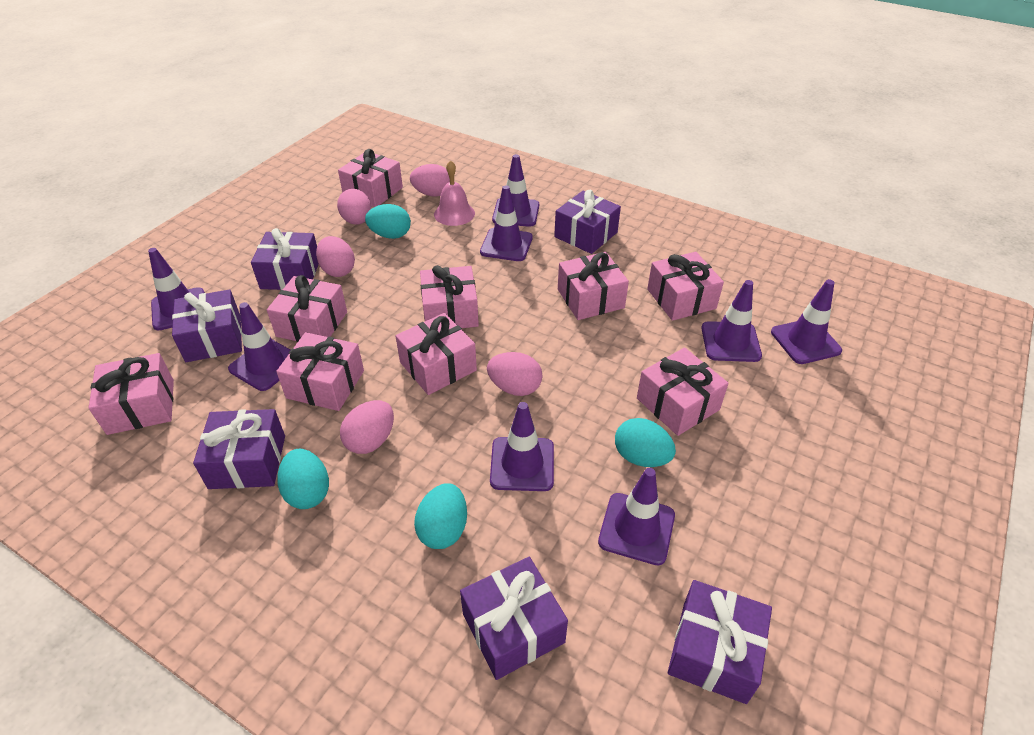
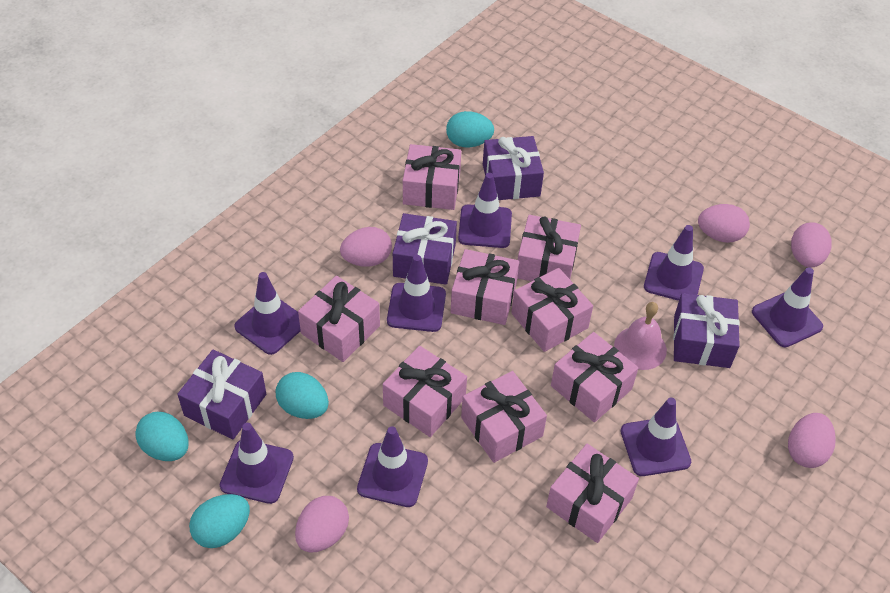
purple gift: [172,289,242,362] [193,409,285,489] [251,228,319,290] [460,557,568,680] [554,190,621,254] [668,580,772,704] = 6 -> [177,349,266,440] [393,213,457,285] [483,136,544,200] [673,293,740,368] = 4

